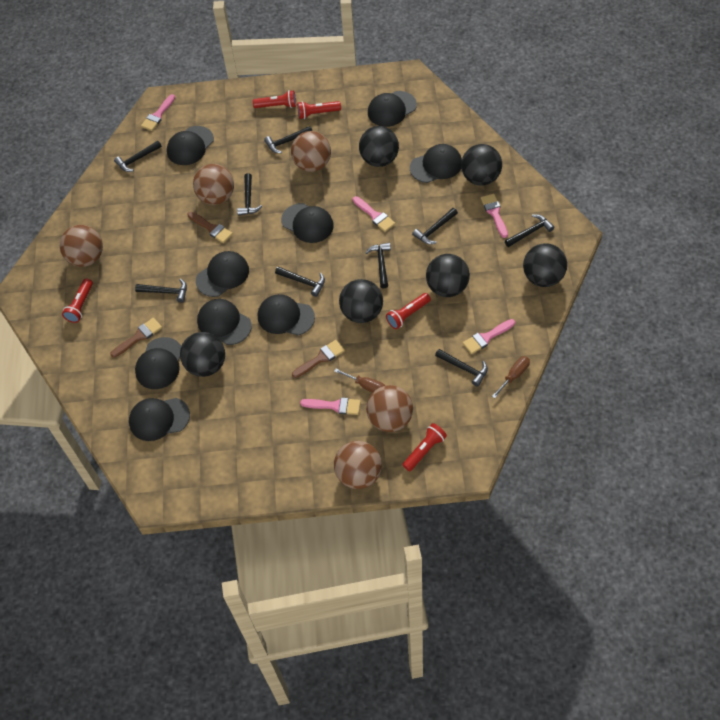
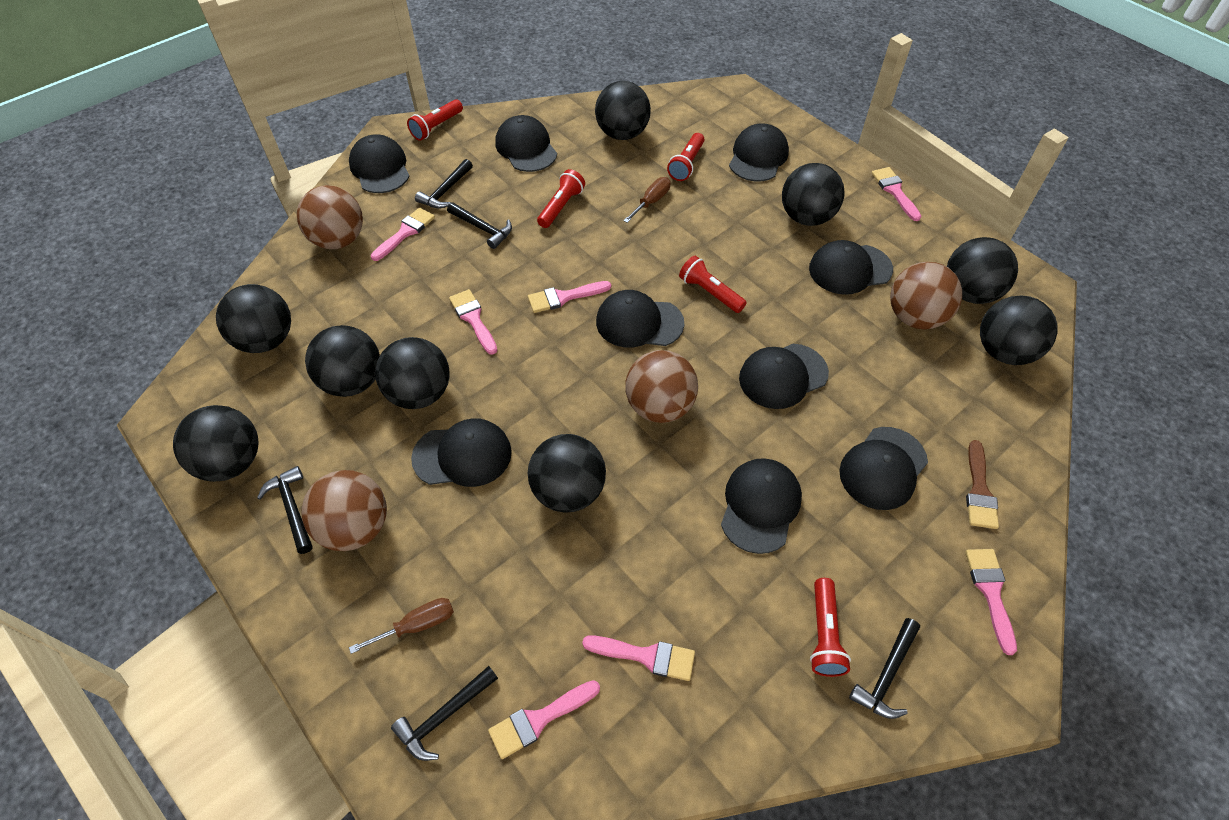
black ball: [180,332,225,377] [339,279,383,323] [359,126,399,167] [426,254,470,297] [461,144,502,186] [523,243,567,287] = 6 -> [173,405,258,482] [216,284,291,353] [305,325,380,397] [375,337,450,409] [528,434,606,513] [595,81,651,140] [782,163,845,226] [947,237,1018,304] [980,296,1057,365] = 9
black hammer: [114,141,162,172] [135,279,187,303] [237,173,262,216] [264,126,312,153] [275,266,325,297] [366,243,391,288] [412,208,458,244] [435,349,488,387] [505,214,555,247] = 9 -> [257,466,313,554] [391,666,498,761] [415,159,473,208] [447,203,512,249] [849,618,920,719] = 5
brown ball: [60,225,103,267] [193,164,234,205] [291,131,331,172] [334,441,382,489] [366,385,413,432] = 5 -> [297,185,363,249] [301,470,387,551] [625,350,698,423] [890,262,962,329] = 4
brown brush: [110,318,162,358] [188,212,233,243] [292,340,345,378] = 3 -> [966,440,999,529] = 1
pink brush: [141,94,175,131] [300,397,361,415] [353,196,395,232] [463,319,515,354] [481,194,508,238] = 5 -> [371,208,435,261] [449,289,497,355] [488,680,600,759] [528,281,611,313] [582,635,695,681] [872,167,922,221] [965,549,1017,655] = 7

